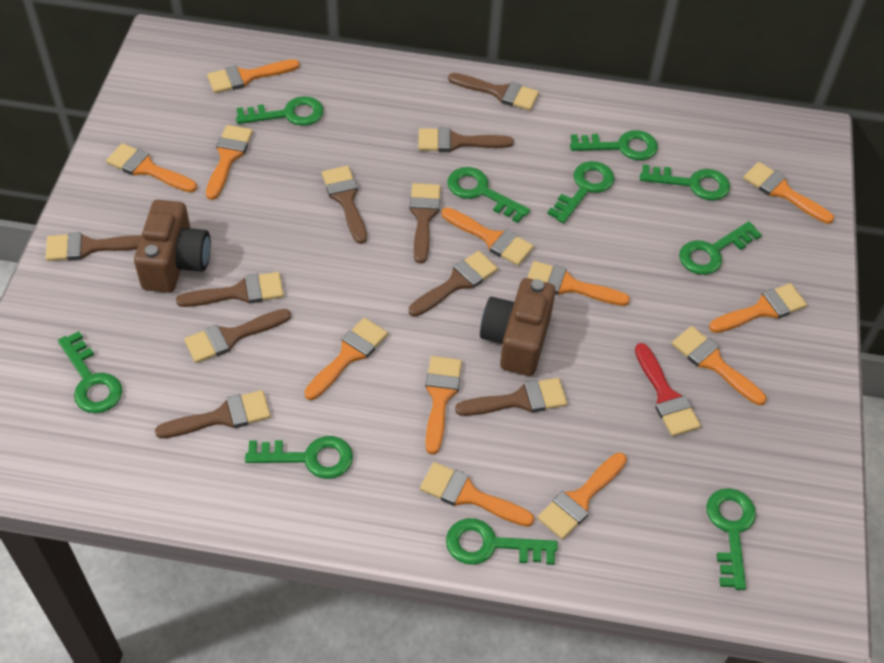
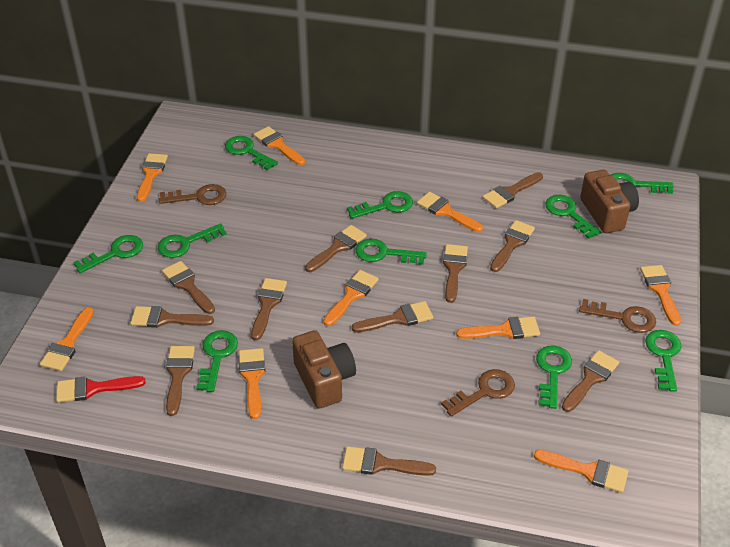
brown brush: [46,232,141,261] [155,390,271,439] [176,272,284,307] [184,309,291,363] [322,166,367,244] [409,251,498,317] [410,183,441,263] [419,127,514,152] [448,73,539,110] [455,378,567,416] = 10 -> [130,306,214,328] [162,261,215,314] [166,346,195,416] [251,278,287,340] [305,225,367,272] [342,446,436,476] [352,301,433,333] [443,244,468,303] [483,172,543,208] [490,220,535,272] [562,350,619,412] = 11
brown key: none = 0 -> [158,184,226,205] [441,369,515,417] [579,299,656,333] = 3
orange brush: [106,143,197,192] [206,125,253,200] [207,59,300,93] [304,318,388,400] [420,462,534,527] [425,356,462,454] [441,207,534,266] [527,261,630,306] [537,453,627,540] [672,326,766,405] [709,283,807,333] [743,162,834,224] = 12 -> [40,307,94,371] [137,153,168,202] [239,348,265,419] [254,126,305,165] [323,270,379,326] [417,192,483,232] [456,316,540,339] [534,450,628,493] [640,265,681,326] = 9

